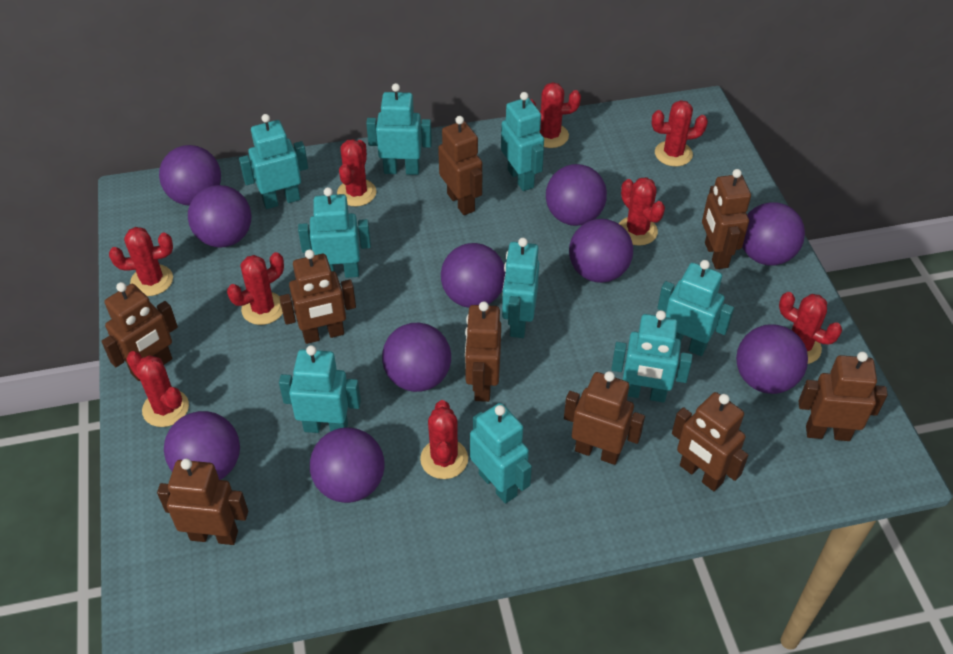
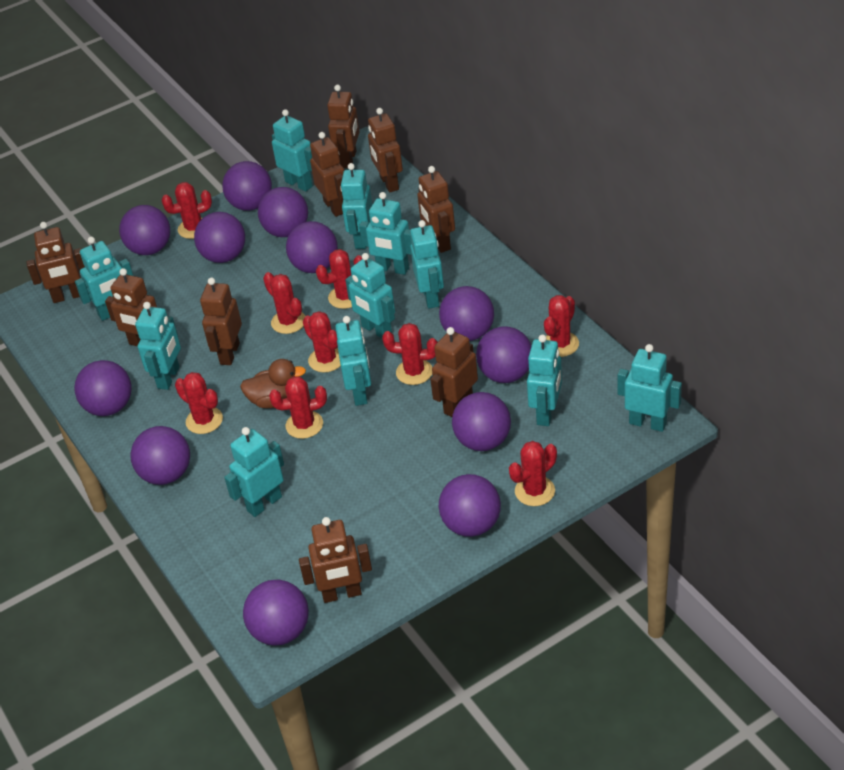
brown duck: none = 0 -> [240,359,306,408] = 1
purple ball: [159,145,221,205] [164,411,240,480] [188,185,252,248] [310,427,385,503] [382,323,451,392] [441,243,506,308] [546,164,607,226] [569,219,633,283] [736,324,808,394] [742,202,805,266] = 10 -> [74,360,132,416] [119,205,170,255] [130,426,190,485] [194,212,245,263] [222,161,272,211] [243,580,309,646] [258,187,308,237] [286,221,338,273] [439,286,494,341] [439,474,501,537] [452,392,511,451] [476,327,531,383] = 12
turquoise robot: [239,114,308,209] [279,345,361,433] [298,187,371,278] [366,83,432,175] [470,403,532,504] [501,92,544,191] [502,238,539,338] [611,310,693,403] [657,260,734,356] = 9 -> [75,237,133,321] [135,302,181,390] [224,427,284,517] [272,109,313,192] [335,316,371,406] [340,163,372,249] [345,253,395,338] [359,192,412,275] [410,220,444,309] [527,335,562,426] [618,344,682,432] = 11

